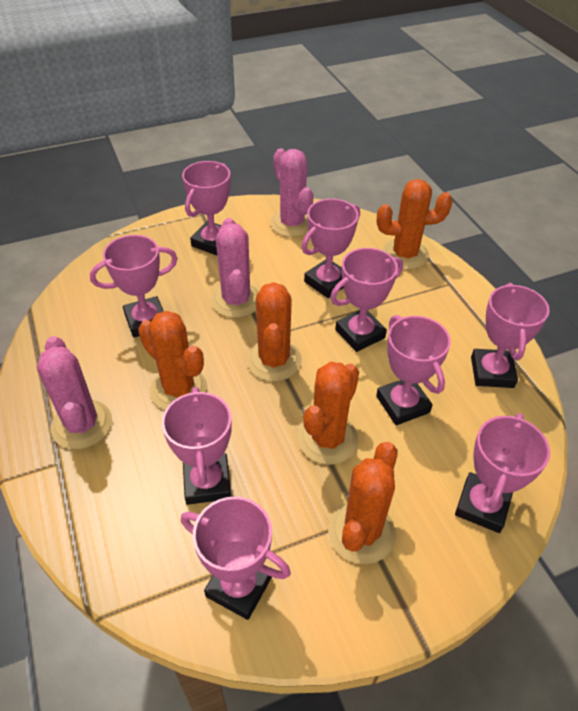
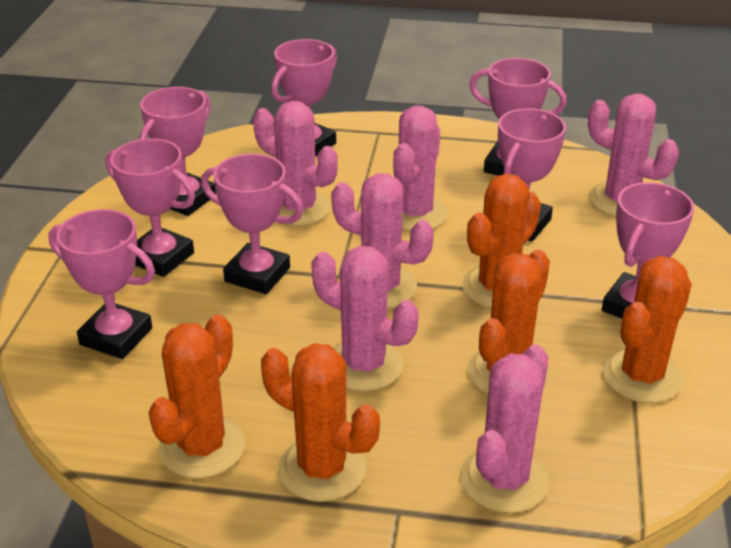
pink cactus: [37,336,112,449] [211,218,259,318] [270,148,314,237] = 3 -> [253,101,338,226] [311,246,419,392] [331,173,434,309] [393,106,448,231] [460,345,549,513] [588,93,679,217] = 6
pink trophy: [90,235,178,338] [162,387,232,505] [181,496,291,620] [182,161,230,256] [301,199,360,298] [330,248,403,352] [376,315,451,425] [455,413,550,533] [471,283,550,388] = 9 -> [49,209,155,359] [106,138,195,277] [139,87,216,216] [201,154,304,294] [271,39,337,157] [469,58,567,176] [498,108,566,242] [602,182,694,319] = 8

